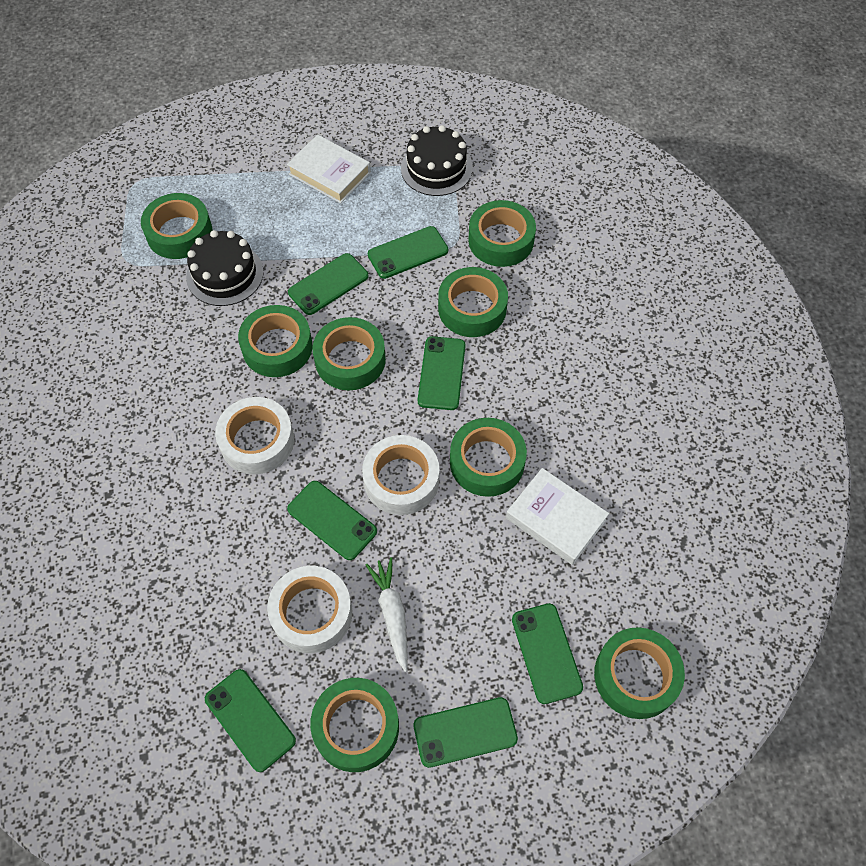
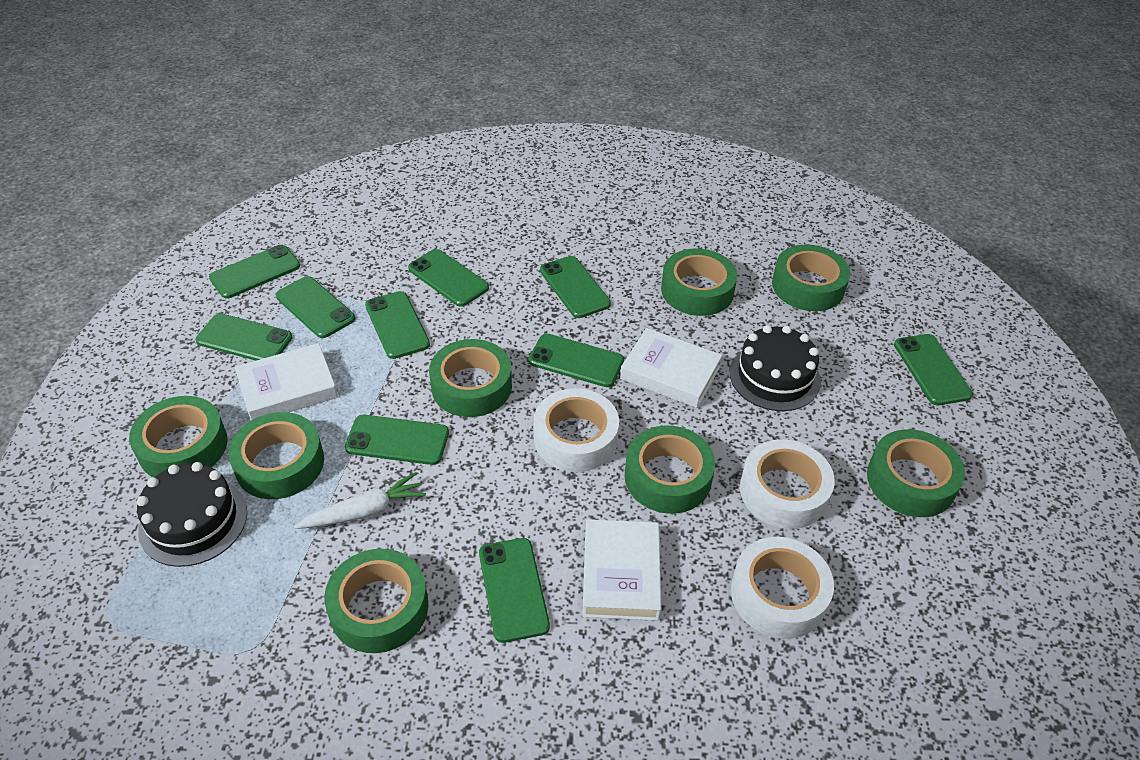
green phone: [205,669,296,772] [287,481,377,560] [288,253,369,315] [368,226,448,279] [413,697,518,768] [418,336,465,410] [512,603,583,704] = 7 -> [195,313,293,361] [209,245,300,299] [276,276,355,338] [345,415,449,465] [365,291,430,359] [408,249,489,307] [479,538,550,643] [528,334,624,387] [540,256,611,318] [894,334,973,405] = 10
white book: [287,134,371,203] [506,468,609,565] = 2 -> [235,343,338,420] [582,519,662,621] [620,328,722,408] = 3

